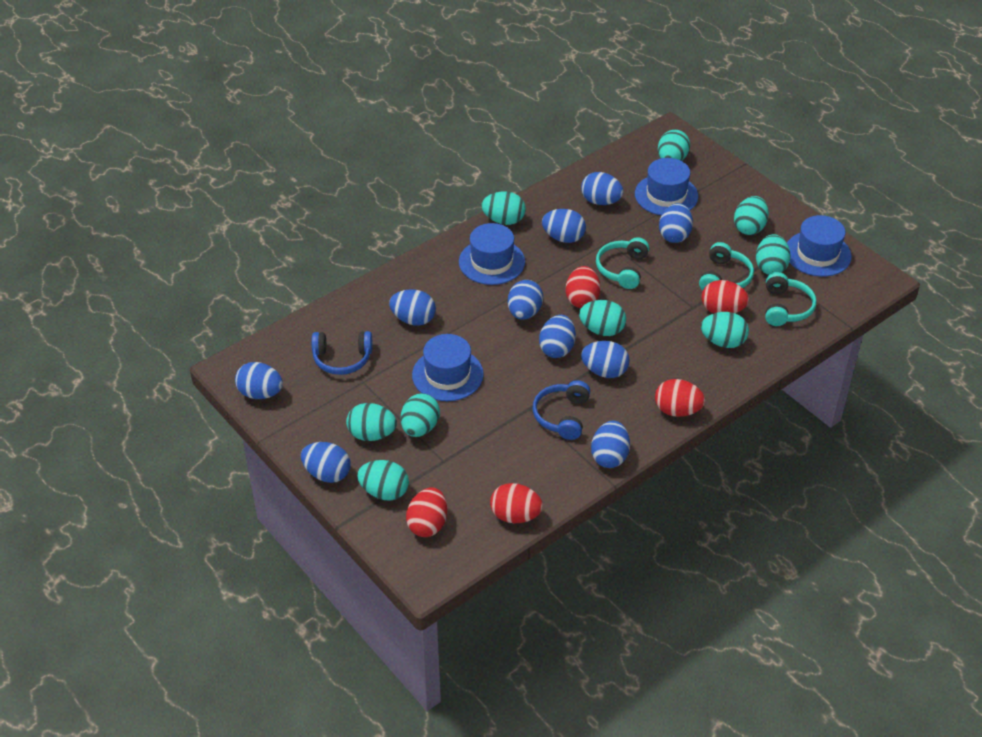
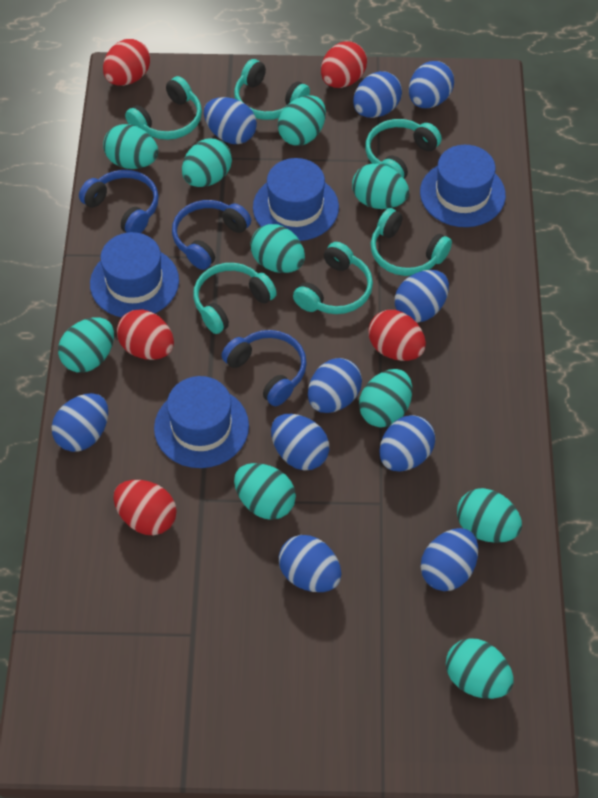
blue headphones: [312,331,372,375] [532,380,590,440] = 2 -> [79,170,159,233] [172,200,251,270] [222,330,307,406] = 3
turquoise egg: [346,403,397,441] [357,460,409,501] [401,393,440,437] [482,192,526,225] [579,300,626,336] [658,130,690,161] [701,312,749,348] [734,196,769,235] [756,234,790,275] = 9 -> [58,317,114,373] [103,124,158,169] [182,138,232,187] [234,463,296,520] [251,224,305,273] [278,95,326,146] [352,163,409,209] [359,369,412,427] [446,638,514,699] [457,488,522,543] = 10
turquoise headphones: [596,237,649,289] [699,242,754,290] [765,272,817,326] = 3 -> [125,76,202,140] [193,263,277,334] [234,59,310,120] [293,242,373,314] [365,119,442,178] [371,208,452,276] = 6

